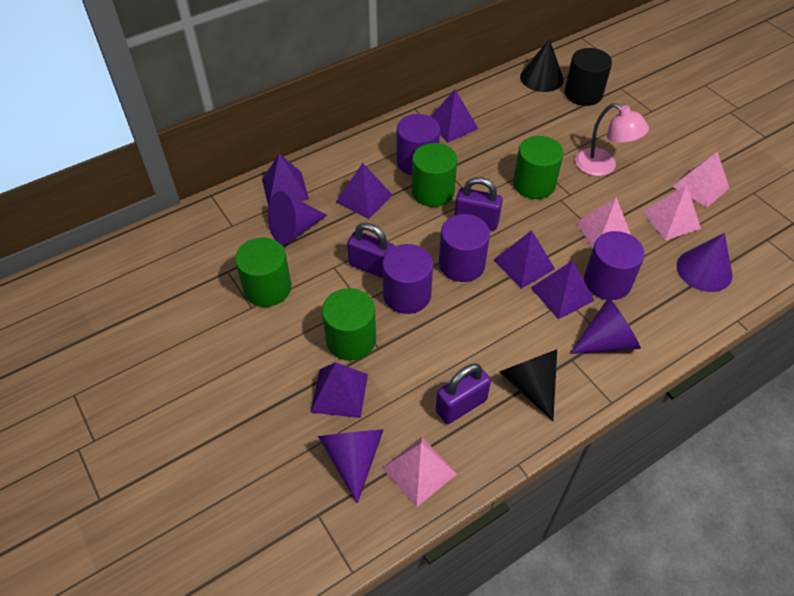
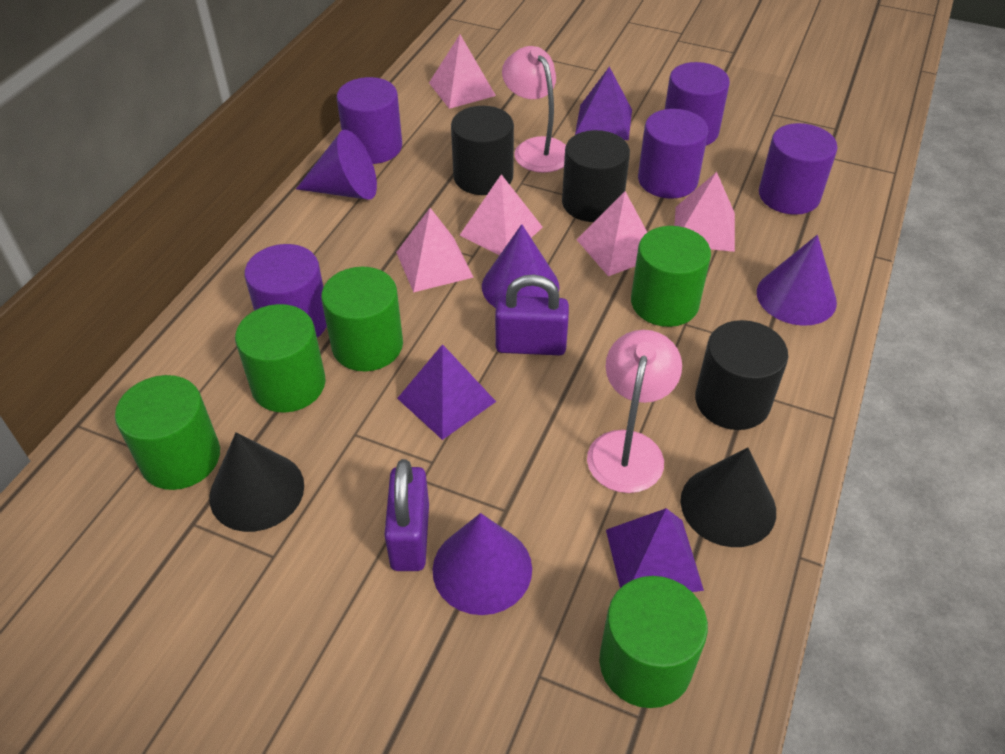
black cylinder: [565,48,612,106] = 1 -> [451,106,514,195] [562,130,630,222] [695,320,788,430] = 3
green cylinder: [235,237,291,307] [322,288,376,361] [412,143,457,207] [513,136,564,199] = 4 -> [115,375,220,490] [235,304,326,413] [321,267,403,371] [599,576,708,708] [631,226,711,327] = 5
pink lamp: [575,103,649,176] = 1 -> [502,46,566,173] [587,330,682,493] = 2
pink pyramid: [382,437,457,507] [576,197,631,248] [642,185,701,241] [672,152,729,208] = 4 -> [396,208,474,292] [429,35,496,109] [460,174,543,255] [576,191,647,276] [674,172,735,252] = 5
purple cylinder: [382,244,433,314] [397,114,440,175] [439,214,490,282] [584,231,645,300] = 4 -> [244,244,327,338] [336,77,402,164] [638,109,708,199] [665,62,730,146] [759,123,838,215] = 5
purple padlock: [347,223,395,278] [436,363,491,424] [454,177,503,231] = 3 -> [384,459,429,571] [495,274,569,355] = 2
purple pyramid: [262,154,309,206] [311,362,368,418] [336,163,393,219] [431,90,478,142] [494,230,555,289] [531,260,595,319] = 6 -> [397,344,496,440] [575,67,632,140] [606,508,704,592] = 3

